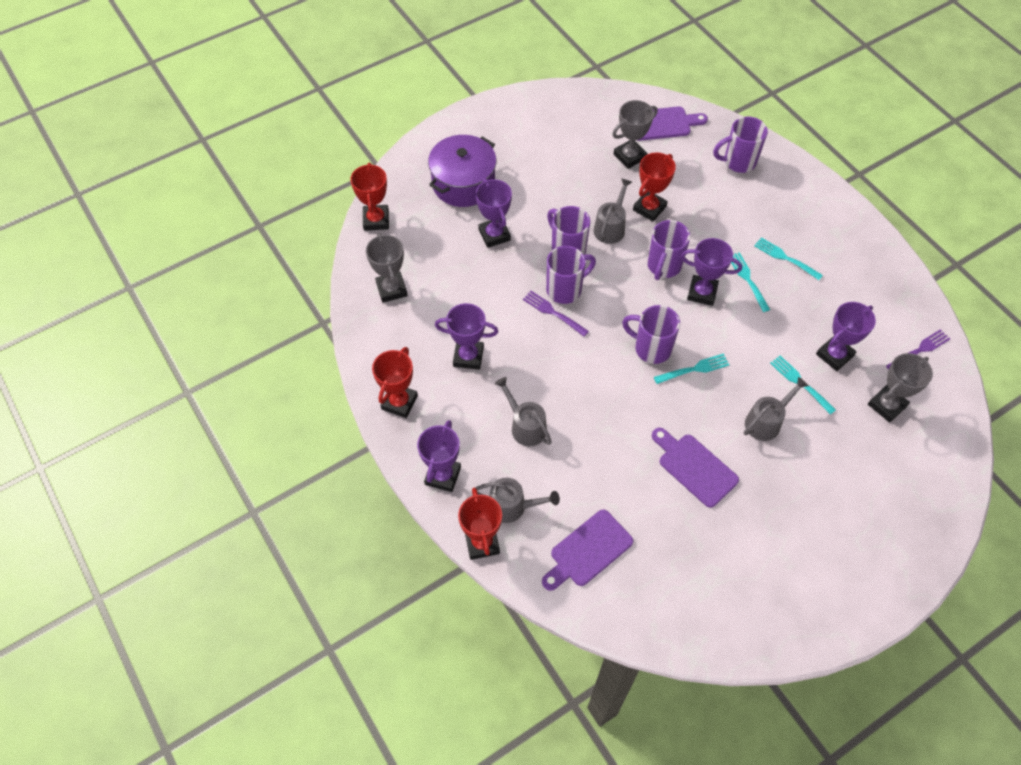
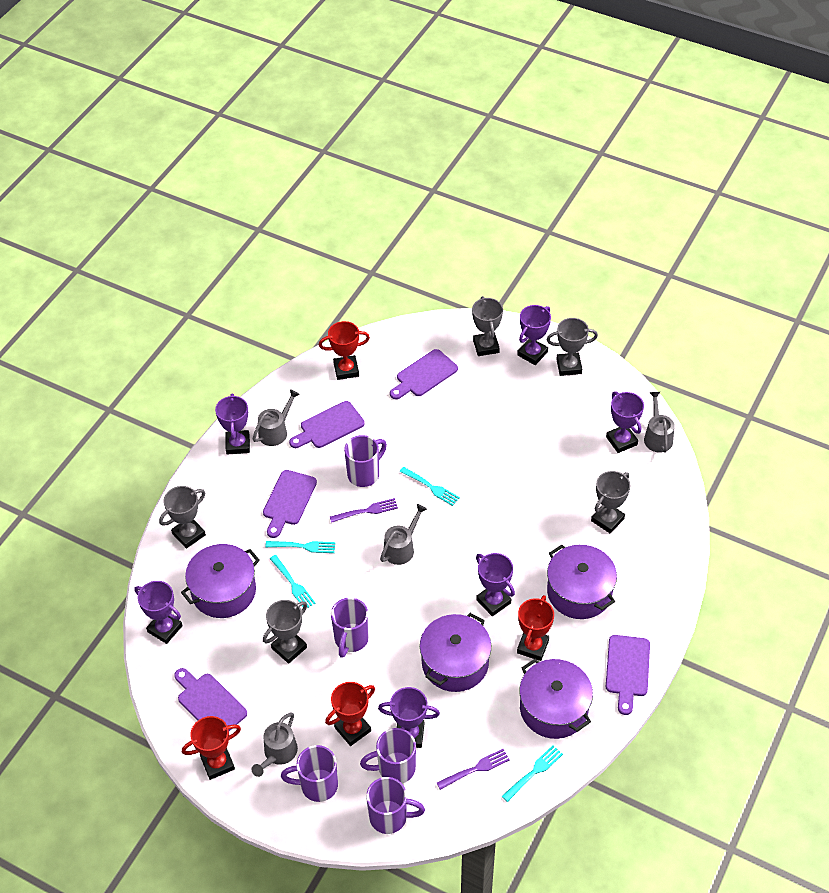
grey trophy: [366,233,408,303] [612,100,658,169] [868,353,933,423] = 3 -> [159,486,206,548] [263,600,307,664] [472,296,503,356] [547,318,598,376] [591,471,630,534] = 5
purple cutting board: [542,510,633,591] [637,107,708,141] [652,428,739,508] = 3 -> [174,668,247,731] [263,470,317,538] [289,401,365,448] [390,349,458,399] [606,635,650,715] = 5
purple pot: [428,135,496,207] = 1 -> [181,544,260,618] [420,613,491,692] [519,659,593,739] [547,545,617,619] = 4
purple trophy: [417,420,461,492] [435,303,498,370] [476,178,512,248] [681,238,742,306] [816,302,876,371] = 5 -> [134,581,183,644] [215,394,250,455] [378,687,440,748] [476,553,515,616] [517,305,551,365] [606,391,644,453] = 6

